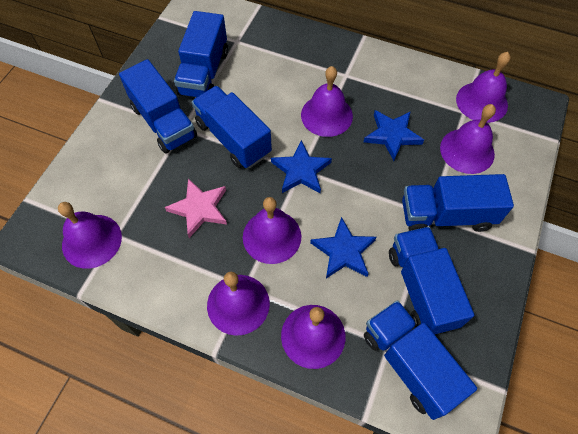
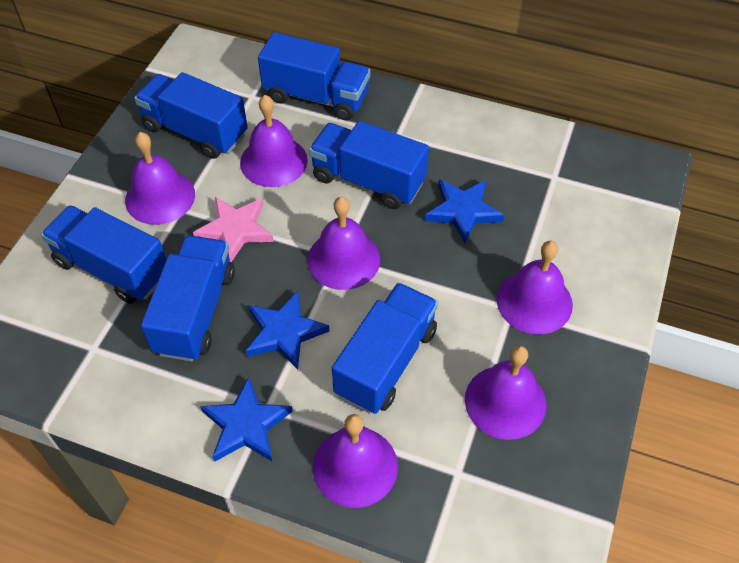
purple bell: [58,202,122,269] [207,272,270,336] [243,197,301,264] [281,305,345,369] [301,66,353,137] [440,104,496,174] [456,52,511,123] = 7 -> [125,132,195,225] [240,95,308,187] [307,197,380,290] [313,414,398,508] [465,345,546,440] [497,241,573,334] = 6

